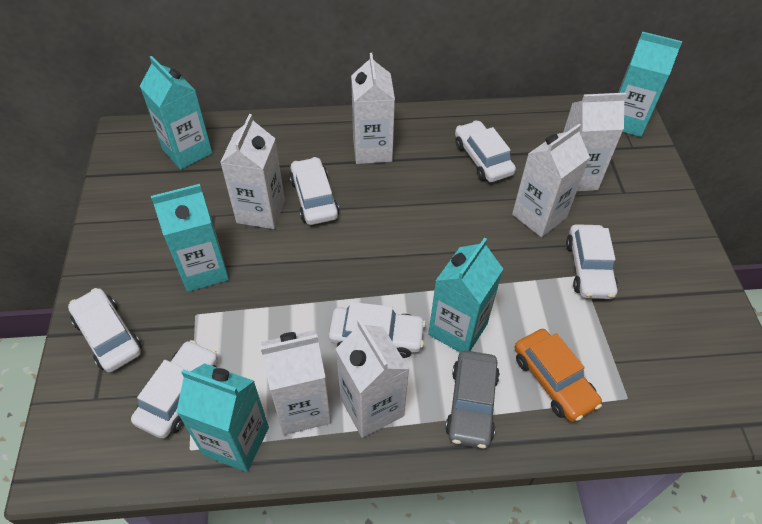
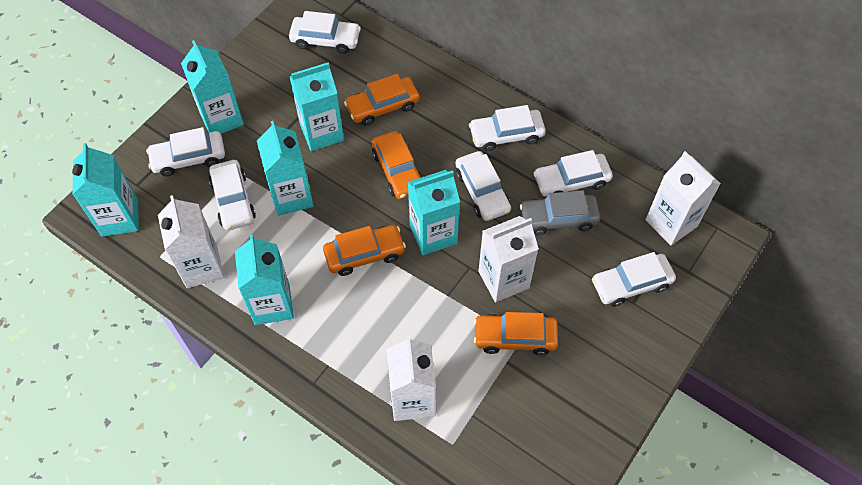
orange car: [515,329,602,422] = 1 -> [323,225,406,276] [344,74,420,126] [372,131,423,199] [474,312,558,356] = 4
turquoise carton: [140,56,212,170] [151,184,229,292] [176,363,269,472] [428,238,503,352] [618,32,682,137] = 5 -> [72,143,139,237] [181,40,244,134] [235,235,294,325] [257,121,314,216] [289,62,344,151] [408,170,460,255] = 6
white car: [68,288,142,373] [131,340,218,439] [290,157,339,225] [329,302,426,358] [455,120,516,182] [566,224,618,299] = 6 -> [146,127,225,177] [209,160,256,230] [289,11,361,54] [455,151,511,221] [469,105,546,151] [533,150,613,197] [592,252,676,307] = 7
white carton: [220,114,285,229] [260,330,331,435] [336,319,409,438] [351,53,395,164] [512,124,590,237] [563,93,627,191] = 6 -> [158,195,224,288] [387,336,436,421] [479,216,539,302] [646,151,721,245] = 4

